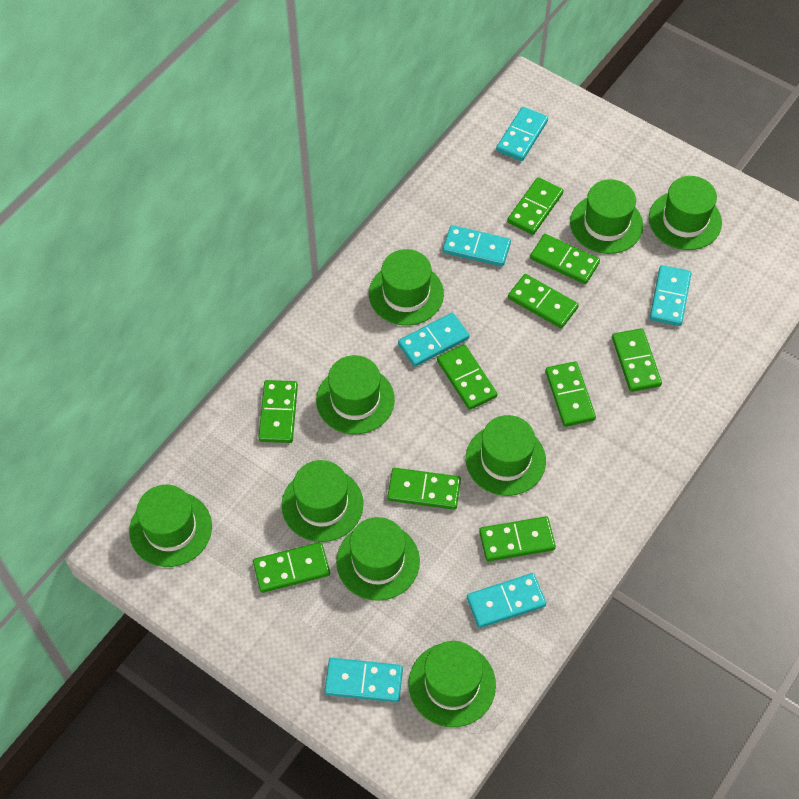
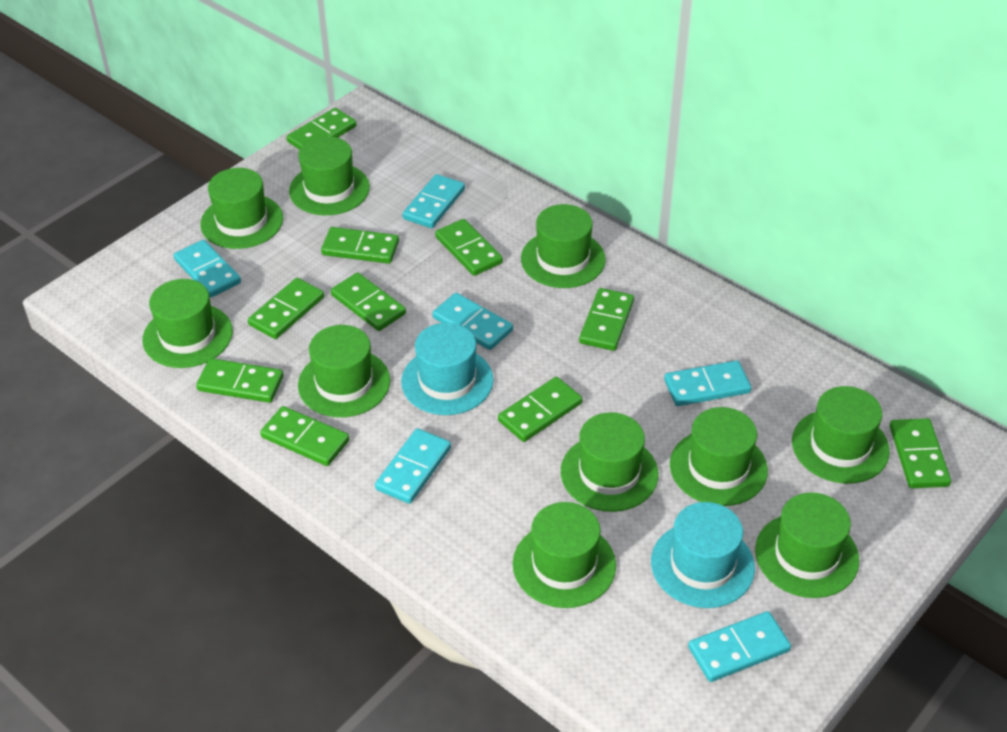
green hat: [129,485,212,567] [281,460,363,542] [316,355,395,434] [336,517,420,601] [369,249,444,326] [409,641,496,727] [466,415,546,496] [570,179,643,254] [649,176,722,250] = 9 -> [143,279,233,368] [200,168,283,249] [289,136,370,215] [298,325,390,417] [513,502,616,608] [521,204,606,288] [561,412,659,512] [670,407,768,506] [755,492,860,598] [792,386,890,484] = 10
turquoise hat: none = 0 -> [401,323,494,415] [651,502,755,608] = 2

